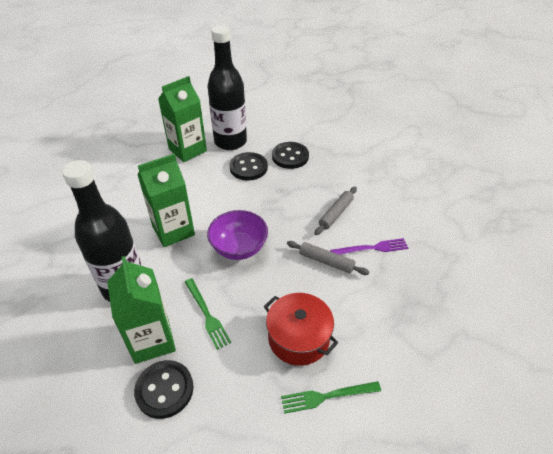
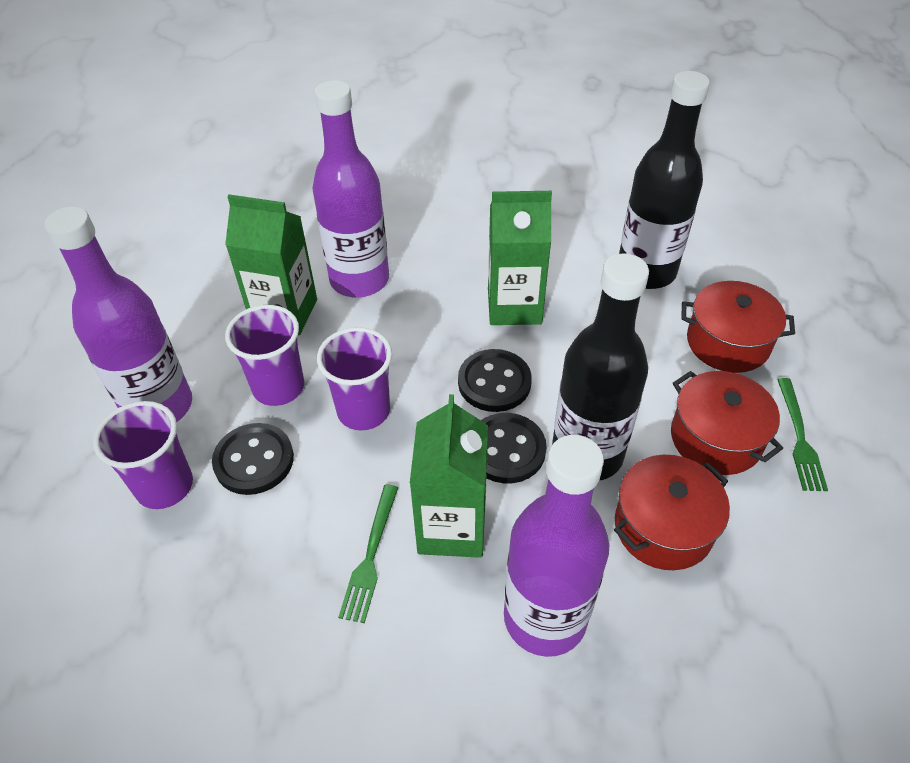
grey rolling pin: [287,241,369,275] [315,187,357,235] = 2 -> none = 0
purple bottle: none = 0 -> [44,207,192,422] [312,80,389,297] [504,435,609,657] = 3
purple bowl: [207,210,268,260] = 1 -> none = 0
purple cup: none = 0 -> [93,401,193,509] [225,305,304,406] [317,327,392,430] = 3
purple fork: [330,238,408,255] = 1 -> none = 0
red pot: [264,293,338,366] = 1 -> [614,455,730,570] [671,371,783,475] [681,281,795,373] = 3

